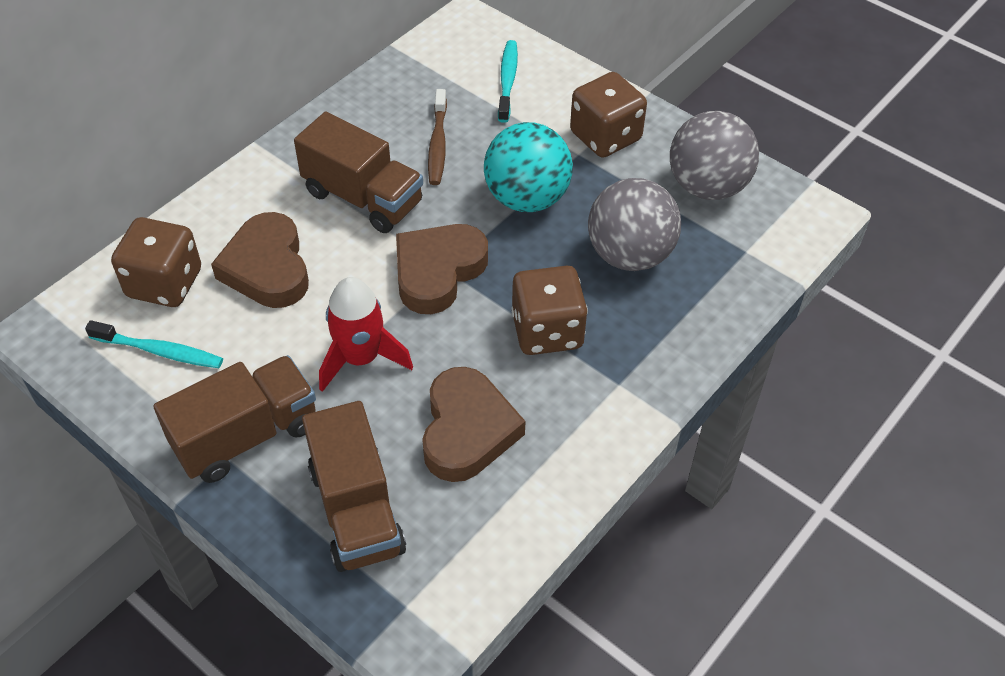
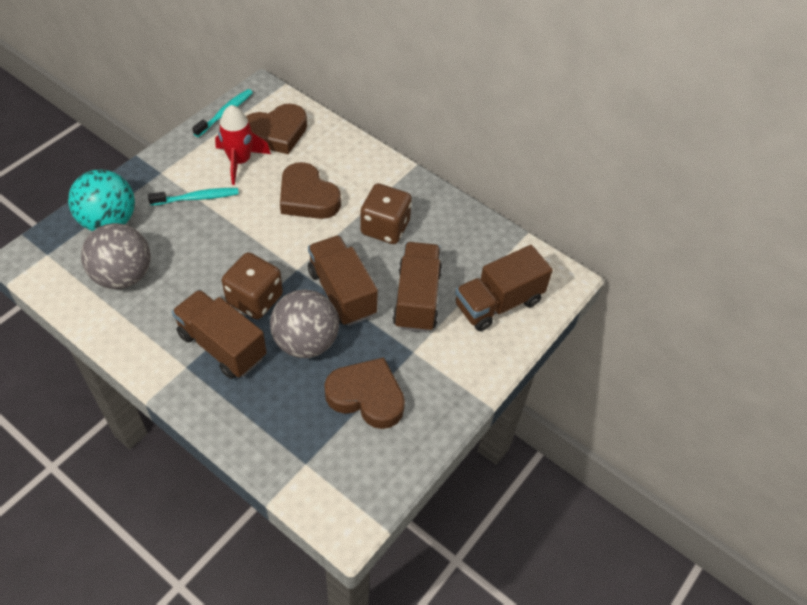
brown dice: [111,217,201,307] [511,266,588,355] [570,72,647,158] = 3 -> [222,252,283,319] [360,183,412,244] = 2
brown toothbrush: [428,89,447,185] = 1 -> none = 0
brown truck: [153,355,316,483] [294,112,423,233] [302,401,406,572] = 3 -> [172,289,267,379] [308,235,378,326] [393,242,442,332] [455,245,553,331] = 4

